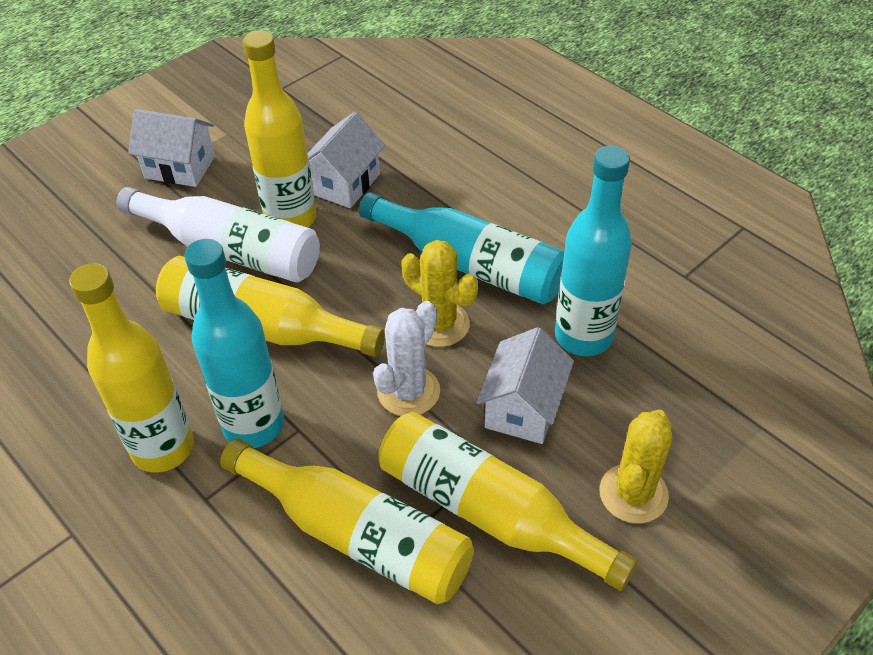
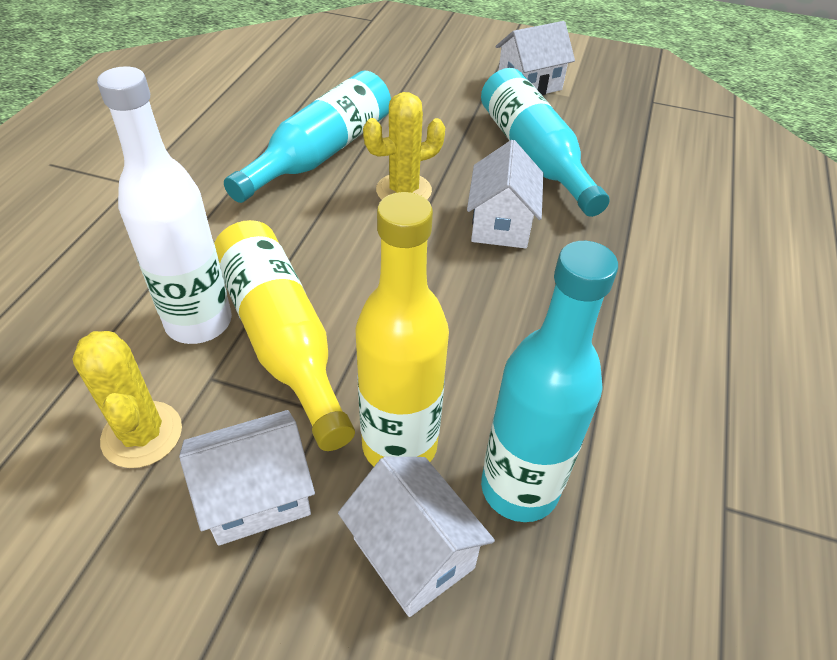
white cactus: [373,301,440,416] = 1 -> none = 0
white house: [128,109,215,187] [308,112,385,208] [476,327,574,444] = 3 -> [179,410,315,546] [338,457,495,617] [467,140,543,249] [496,21,575,95] = 4
yellow bottle: [69,263,194,473] [156,256,385,357] [220,438,474,604] [243,30,316,228] [378,412,638,591] = 5 -> [214,220,355,451] [355,192,449,466] = 2

